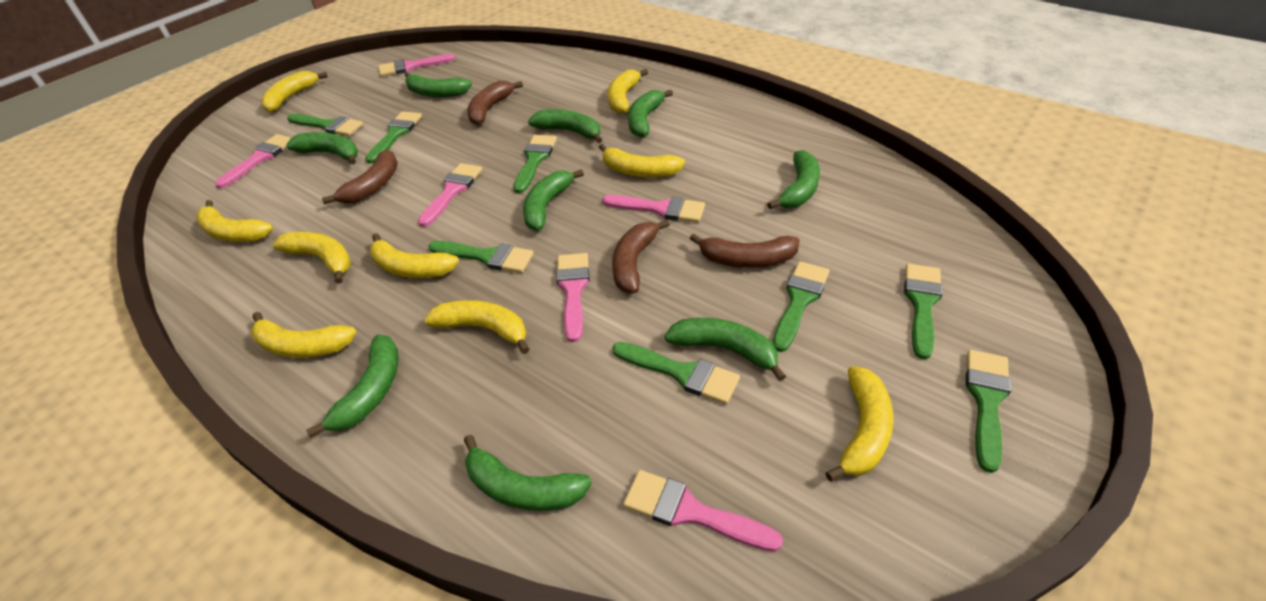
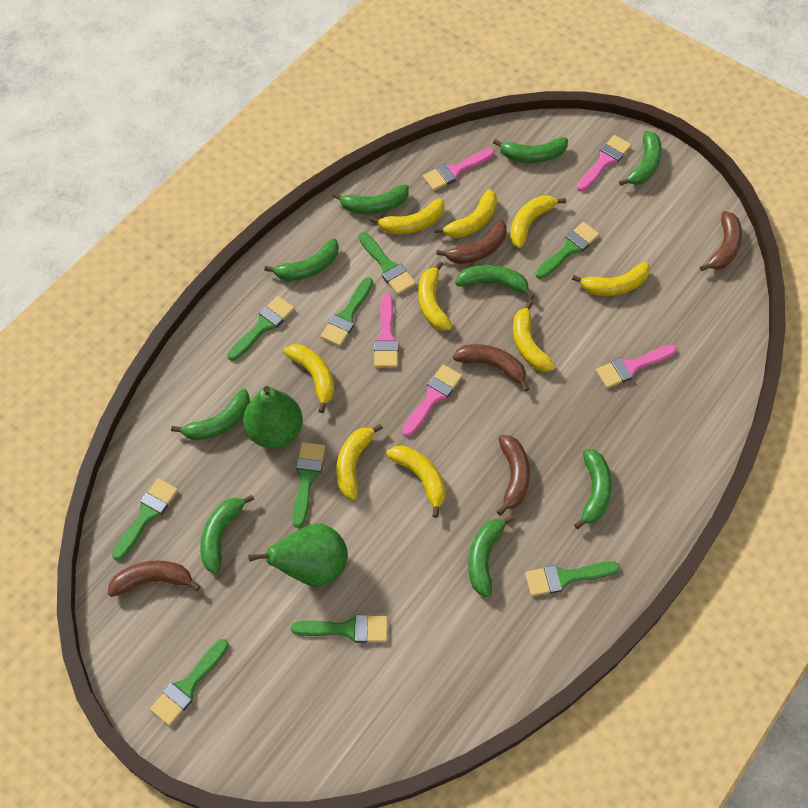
brown banana: [322,150,398,204] [467,81,523,125] [612,219,670,294] [690,233,800,268] = 4 -> [108,560,200,597] [436,220,507,264] [453,344,529,392] [496,435,530,516] [700,211,742,271] = 5
green brush: [288,114,363,136] [365,111,422,163] [429,241,534,273] [514,135,557,193] [612,342,740,404] [773,261,829,352] [904,264,943,360] [966,350,1011,473] = 8 -> [112,478,178,561] [150,639,229,726] [227,296,295,361] [291,615,388,643] [293,442,325,528] [321,277,373,346] [358,232,416,295] [525,561,620,596] [536,222,599,279] = 9
green pear: none = 0 -> [243,386,303,449] [248,524,348,587] = 2
pink brush: [215,134,291,189] [379,54,455,77] [418,163,483,227] [556,253,590,342] [602,195,705,223] [623,470,783,552] = 6 -> [374,294,398,368] [402,365,462,437] [423,148,494,191] [577,135,631,191] [596,344,677,388] = 5

